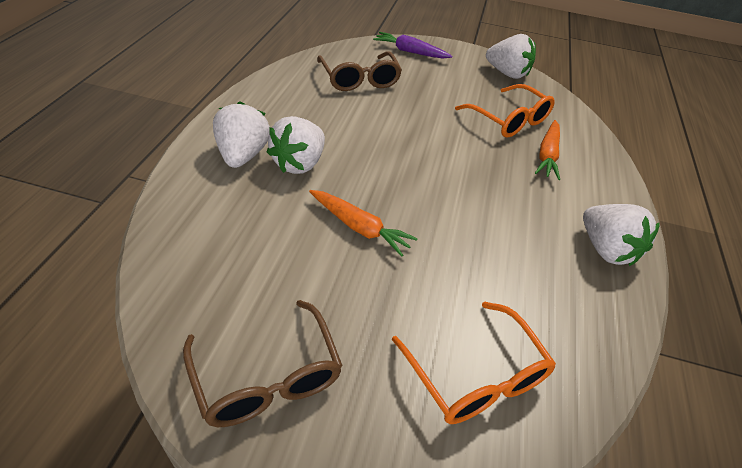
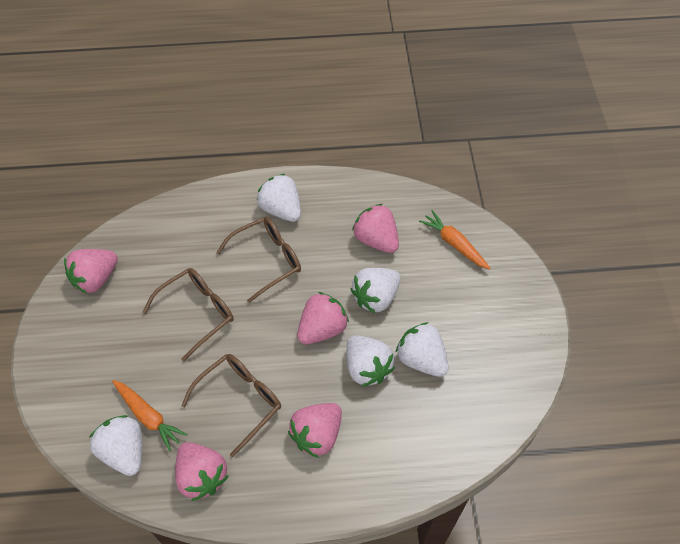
brown glasses: [183,300,343,427] [317,51,402,91] = 2 -> [142,268,234,361] [181,354,281,457] [216,217,301,303] = 3
orange glasses: [392,302,556,424] [455,84,555,138] = 2 -> none = 0
pink strawberry: none = 0 -> [64,249,118,294] [175,442,228,501] [288,403,342,458] [297,292,349,344] [352,204,399,253] = 5
purple carrot: [373,32,452,59] = 1 -> none = 0
white strawberry: [213,101,270,168] [267,116,325,174] [486,34,536,79] [583,204,660,266] = 4 -> [89,415,142,476] [256,174,301,222] [347,335,395,387] [351,268,401,314] [395,322,448,377] = 5

